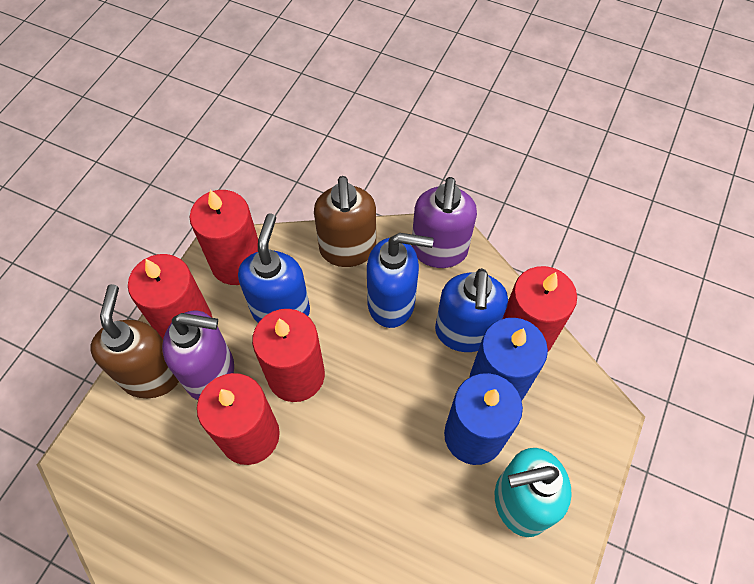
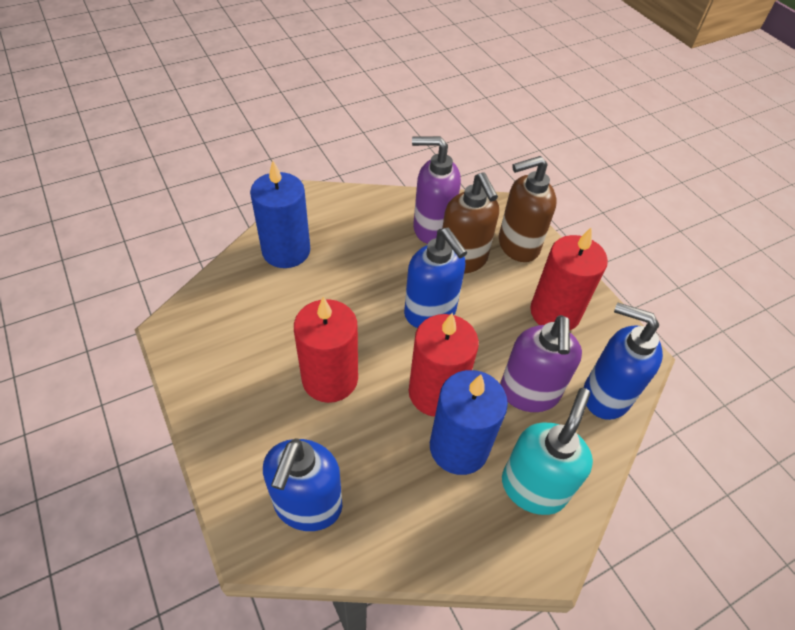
red candle: [128,254,212,339] [190,190,258,285] [197,373,280,465] [252,309,325,402] [503,266,577,352] = 5 -> [294,297,358,403] [408,313,479,417] [530,228,608,330] = 3

